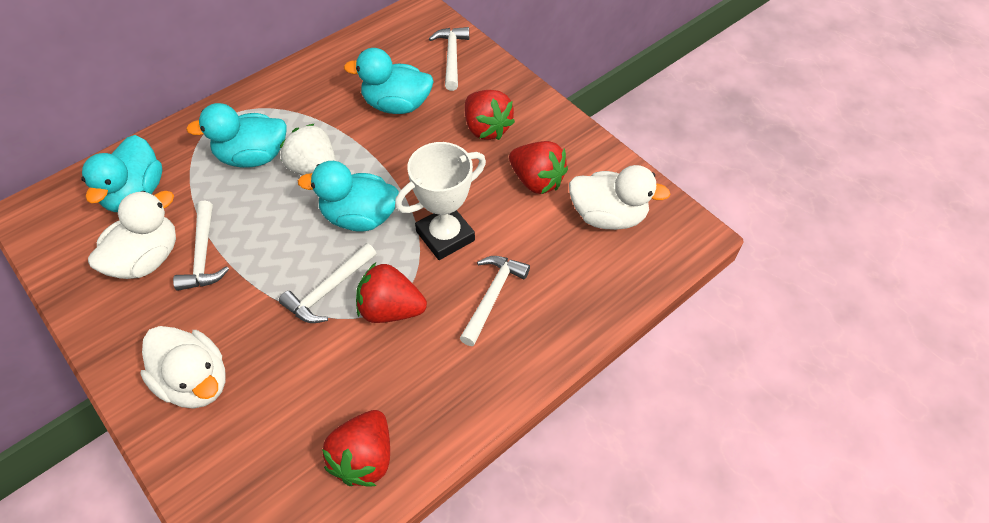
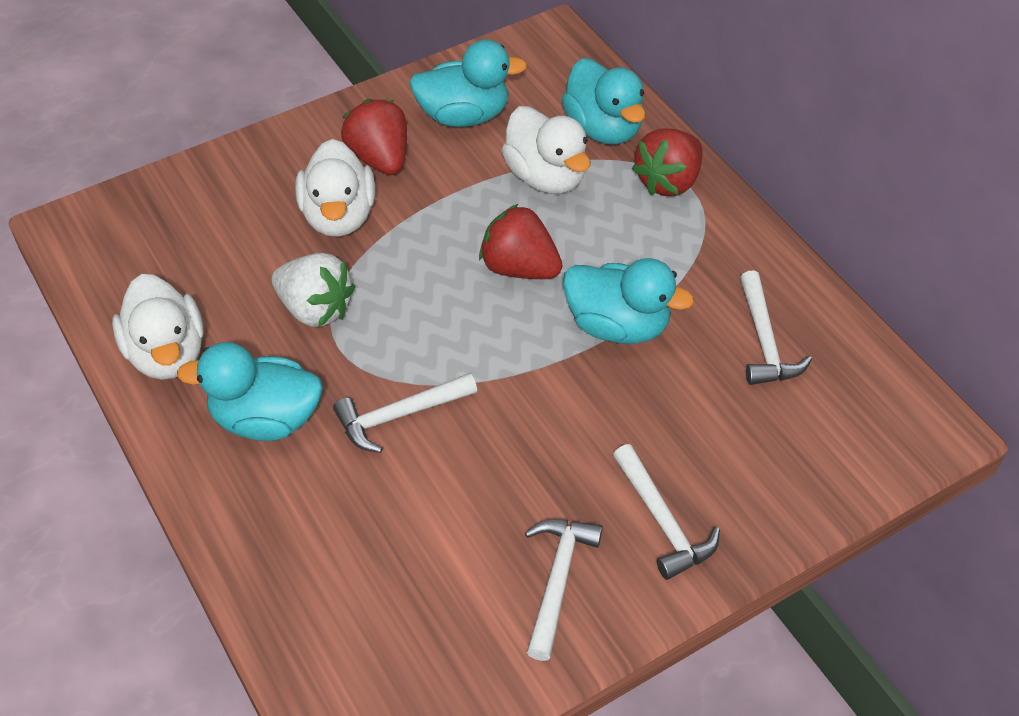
red strawberry: [322,410,390,486] [356,263,427,323] [465,90,515,140] [509,141,568,194] = 4 -> [341,99,407,175] [479,204,563,279] [632,129,703,196] = 3
white trophy: [395,142,486,260] = 1 -> none = 0

